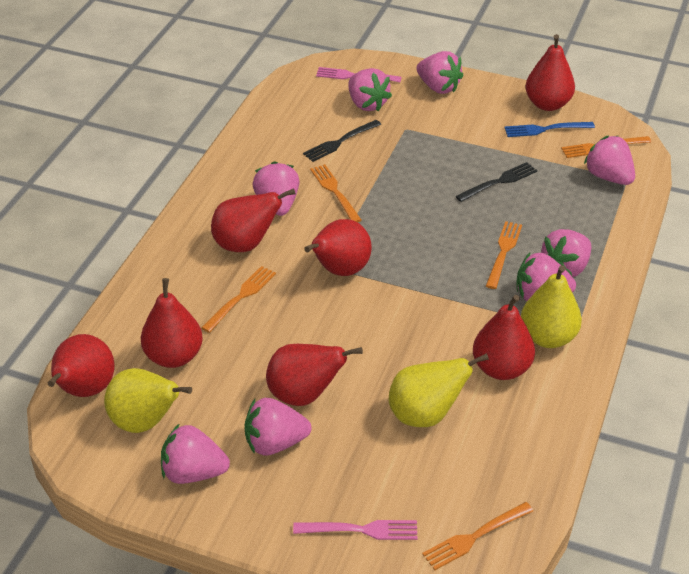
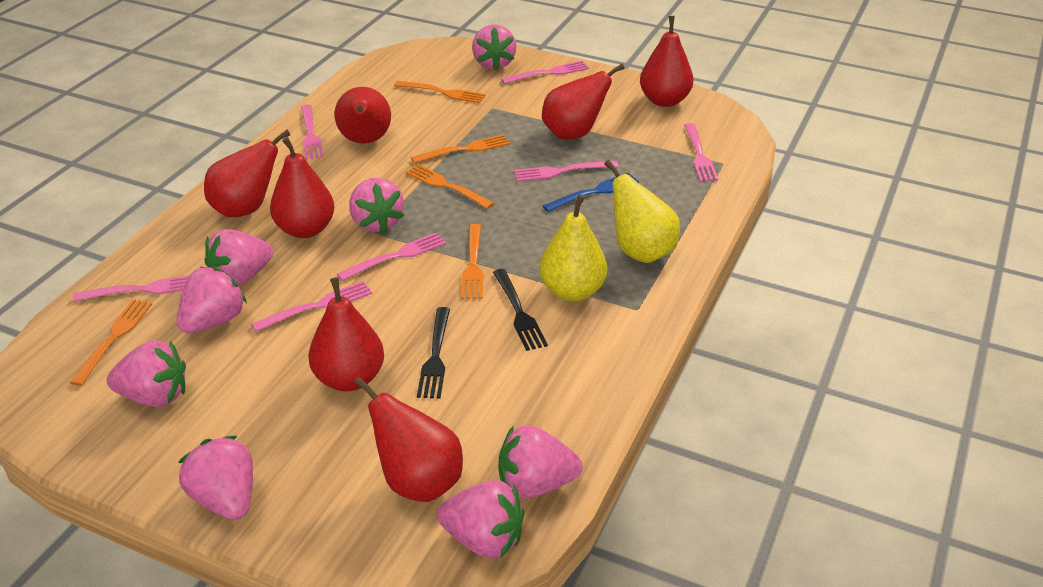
pink fork: [293,520,418,540] [316,67,402,82] = 2 -> [73,276,189,302] [251,281,372,332] [301,105,323,159] [337,233,446,281] [501,61,589,84] [514,161,619,181] [684,123,718,182] = 7
yellow pear: [104,368,192,433] [389,353,489,427] [521,265,582,348] = 3 -> [539,194,607,301] [604,160,680,263] = 2

